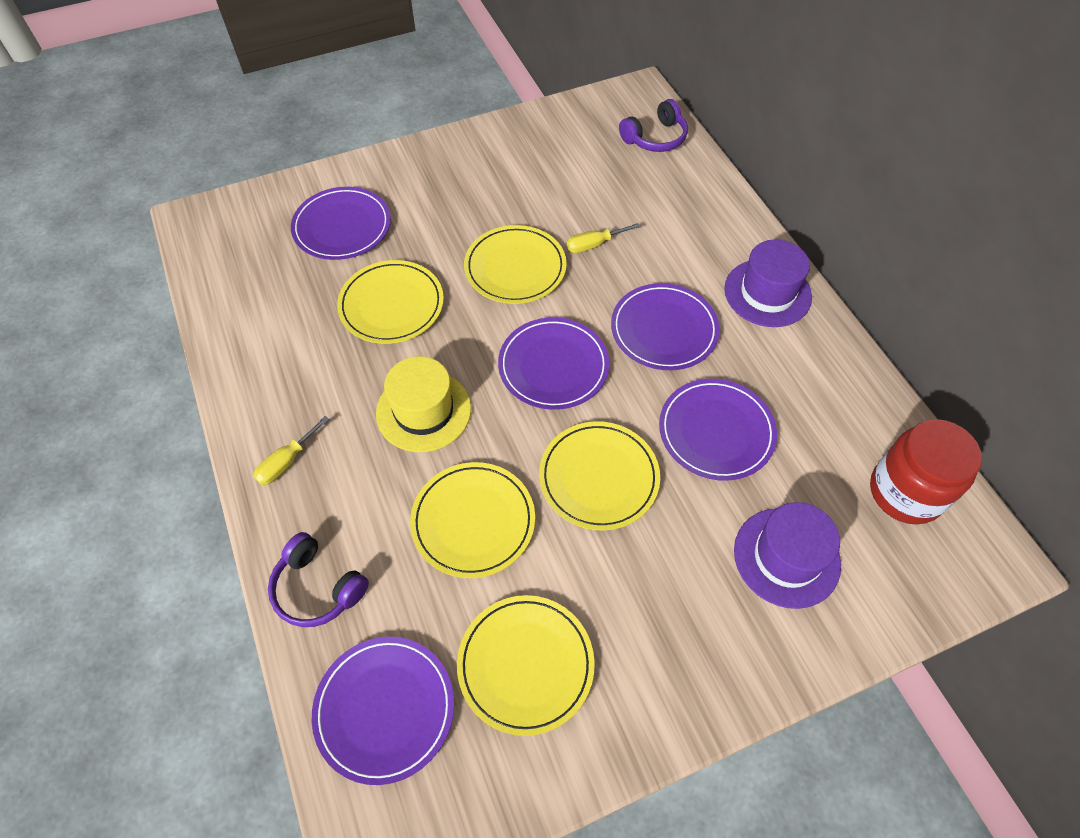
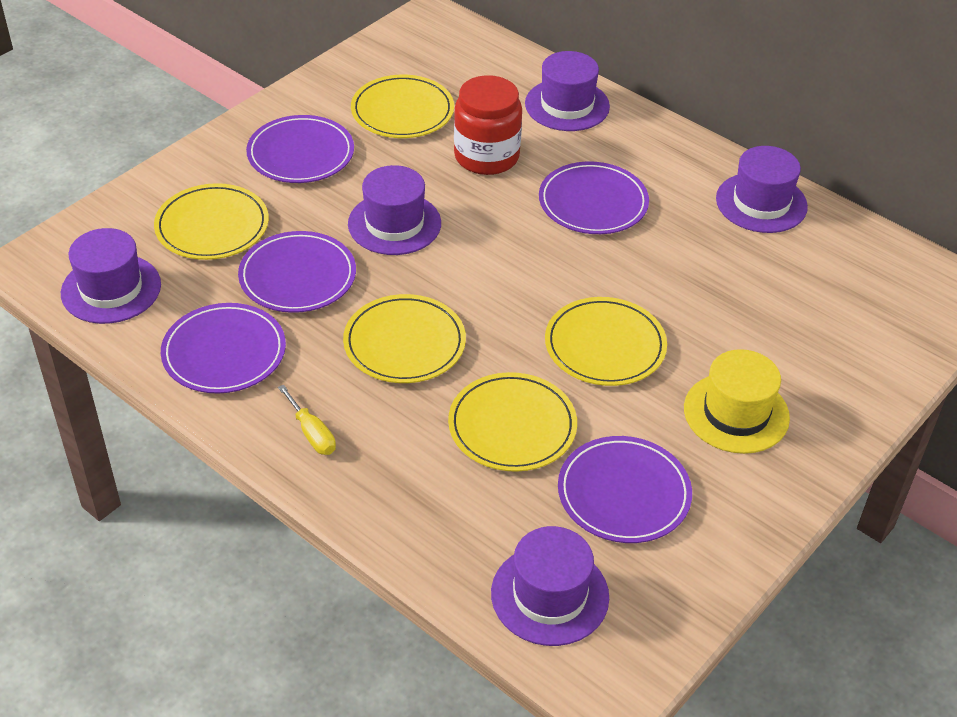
purple hat: [724,239,812,327] [734,502,841,609] = 2 -> [61,228,161,324] [348,165,441,255] [491,526,609,646] [525,51,610,131] [716,146,808,233] = 5
purple headphones: [268,532,369,627] [619,99,688,152] = 2 -> none = 0
yellow screwdriver: [253,416,329,485] [567,223,641,253] = 2 -> [278,385,336,455] = 1

